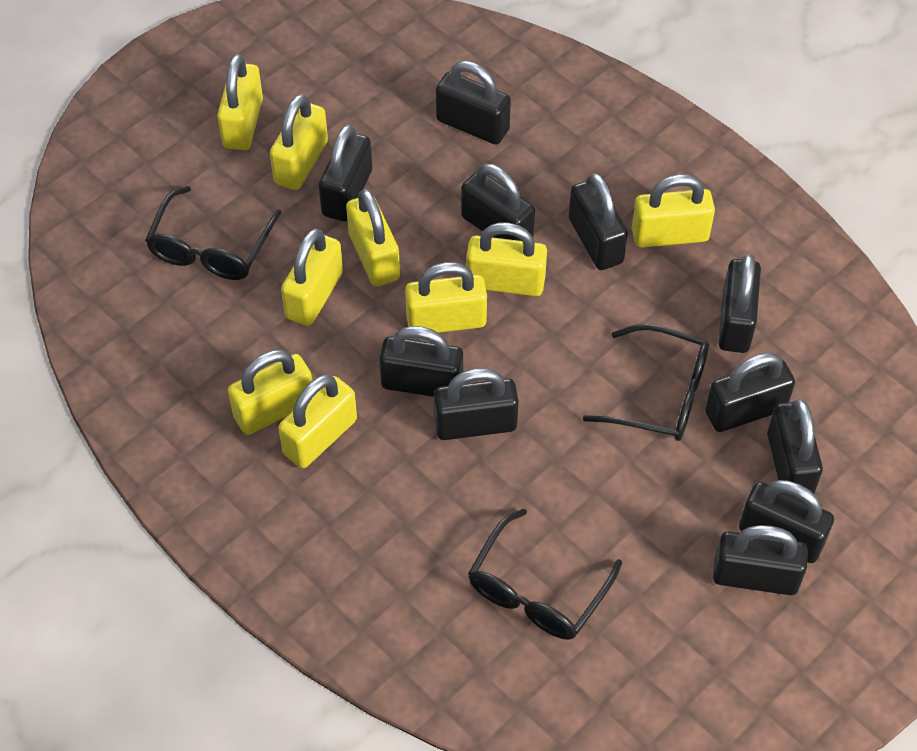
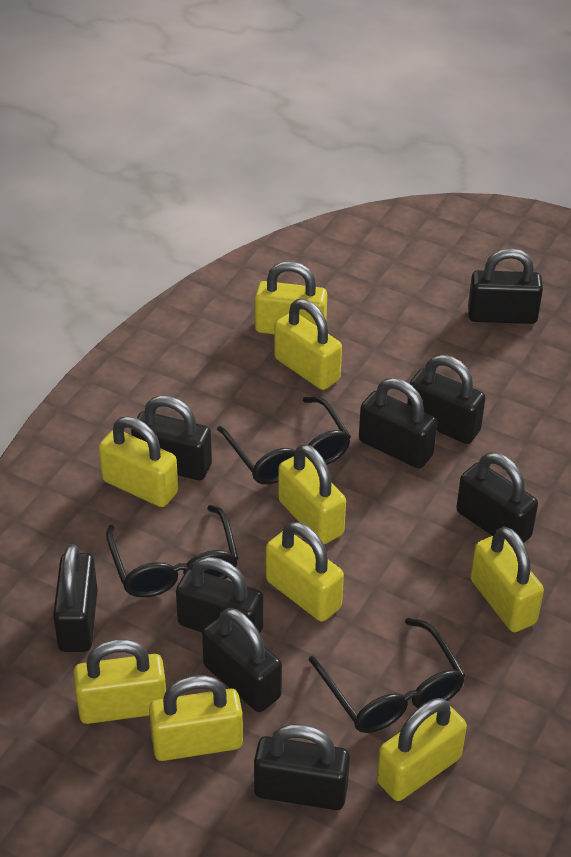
black padlock: [319,125,372,221] [379,326,463,397] [434,368,519,440] [436,61,511,145] [461,164,535,241] [569,173,628,270] [705,353,795,432] [713,525,808,595] [718,254,761,353] [739,480,834,563] [767,399,823,497] = 11 -> [53,544,98,652] [131,395,212,480] [176,557,263,633] [202,608,282,712] [254,724,350,810] [359,378,437,469] [407,355,486,444] [456,452,538,546] [468,248,543,324] = 9

